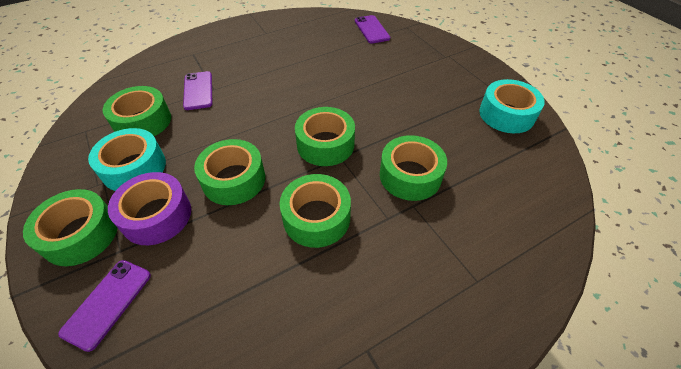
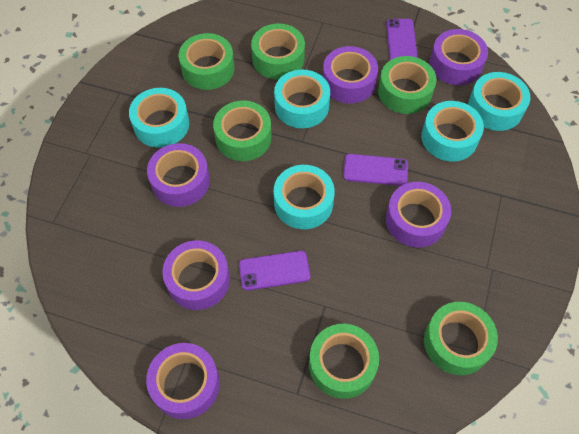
purple tape: [108,172,191,245] = 1 -> [146,343,220,419] [147,143,210,207] [162,240,230,310] [323,46,378,104] [386,182,451,247] [430,29,488,85] = 6
turquoise tape: [88,128,166,191] [479,79,545,133] = 2 -> [129,88,189,148] [274,70,330,128] [274,165,335,229] [421,101,484,162] [468,72,530,131] = 5

